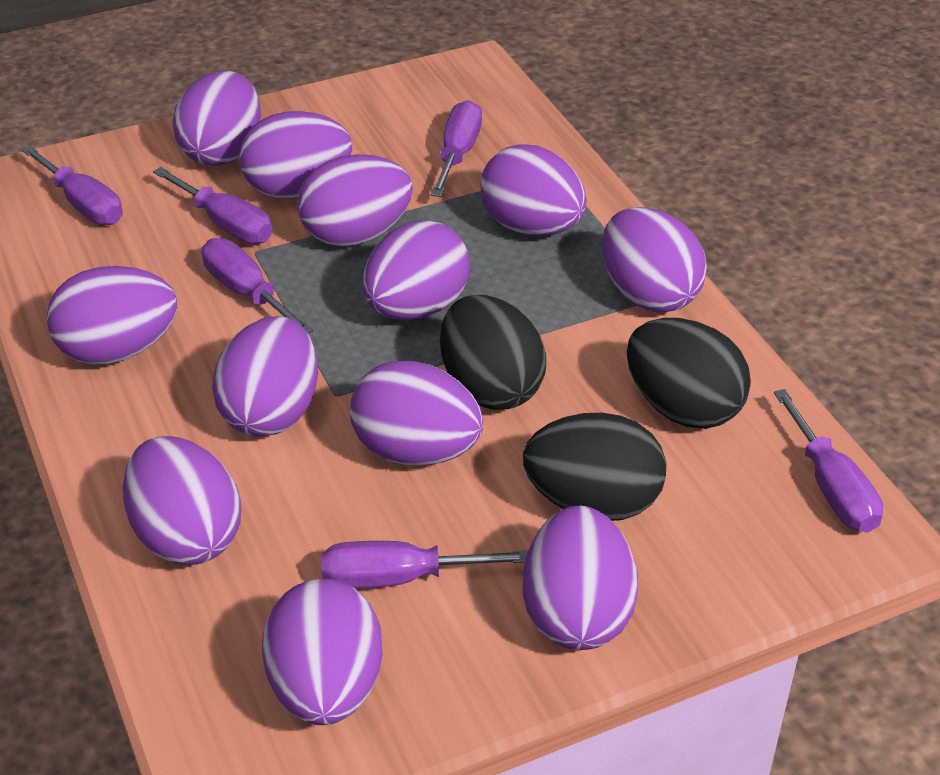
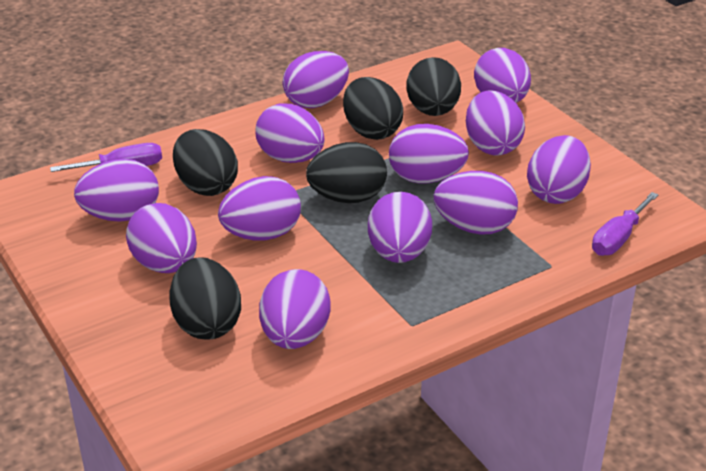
black egg: [440,295,546,410] [523,413,666,521] [627,318,751,429] = 3 -> [170,257,241,340] [173,129,238,196] [306,142,387,203] [343,77,403,140] [406,57,461,116] = 5
purple screwdriver: [21,145,123,225] [153,167,272,244] [202,238,313,333] [322,541,528,589] [431,100,482,197] [774,389,883,532] = 6 -> [50,143,162,172] [592,192,658,256] = 2

